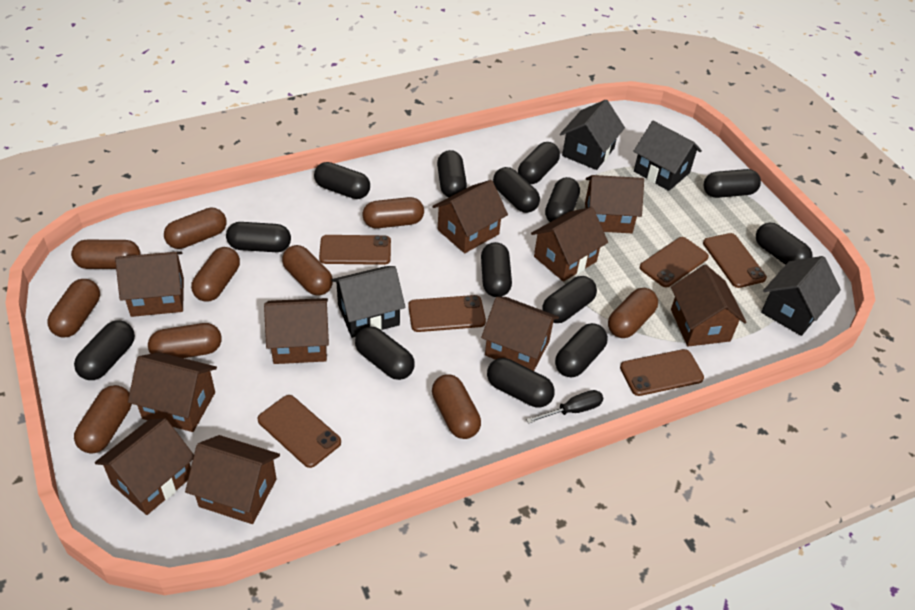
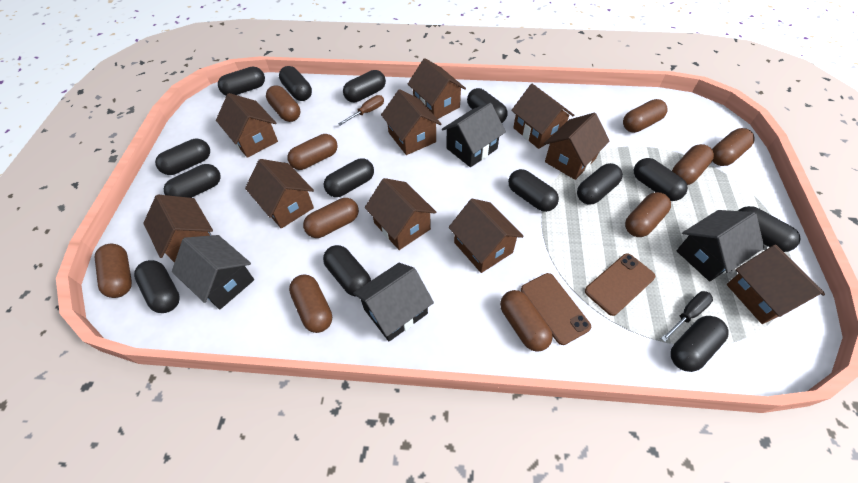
brown phone: [257,395,341,468] [319,235,391,265] [408,295,486,332] [620,349,704,396] [640,237,709,287] [703,233,767,288] = 6 -> [521,273,591,345] [585,253,655,316] = 2
brown screwdriver: none = 0 -> [338,95,384,126] = 1

